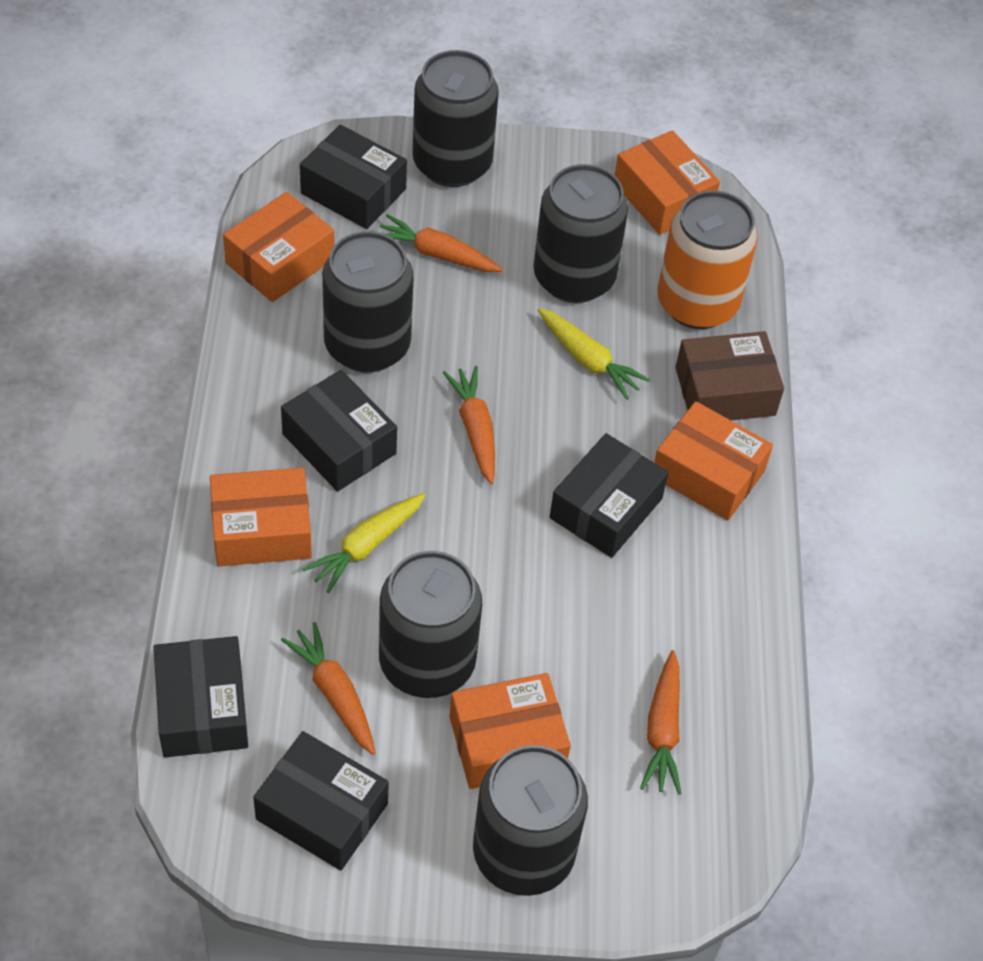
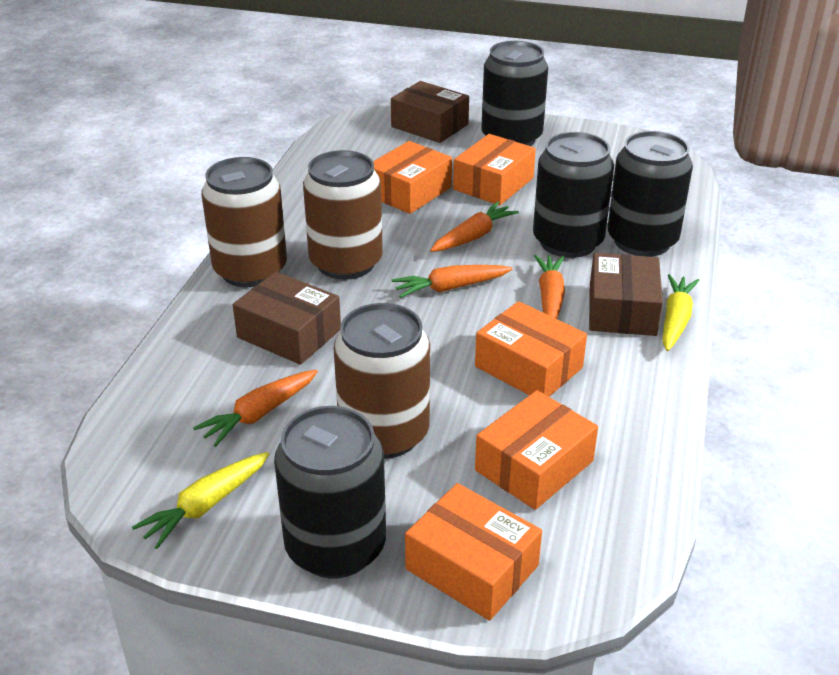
black box: [154,636,248,758] [253,731,389,870] [281,370,397,492] [300,125,407,229] [550,433,669,558] = 5 -> none = 0
black can: [322,231,413,373] [379,551,482,698] [412,50,499,187] [473,745,588,896] [533,164,628,303] = 5 -> [274,406,386,578] [481,41,548,146] [533,132,614,258] [608,131,693,257] = 4
brown box: [675,331,784,420] = 1 -> [233,272,341,365] [391,81,469,143] [589,253,663,336] = 3
brown can: none = 0 -> [201,157,287,287] [303,150,383,280] [333,303,430,459] = 3
orange can: [658,191,758,329] = 1 -> none = 0

